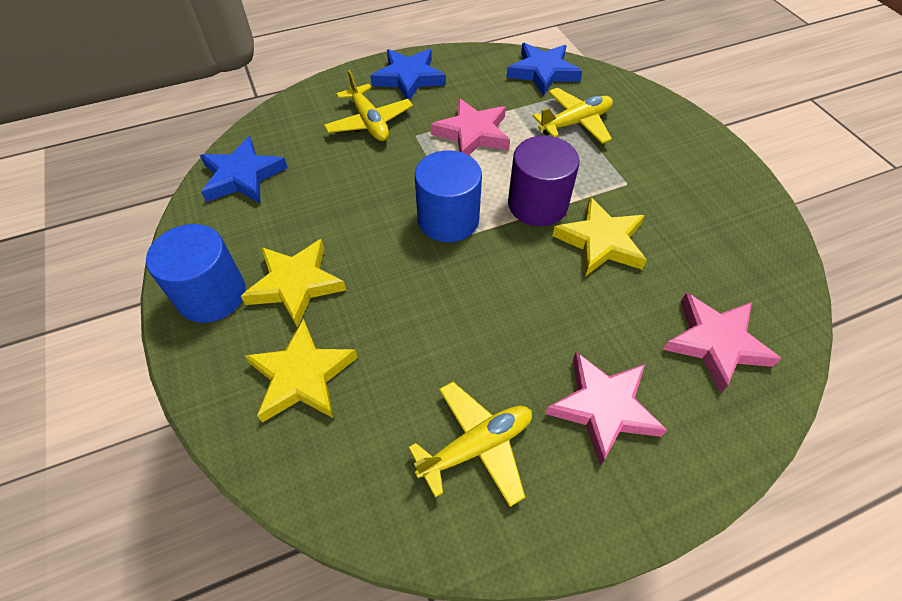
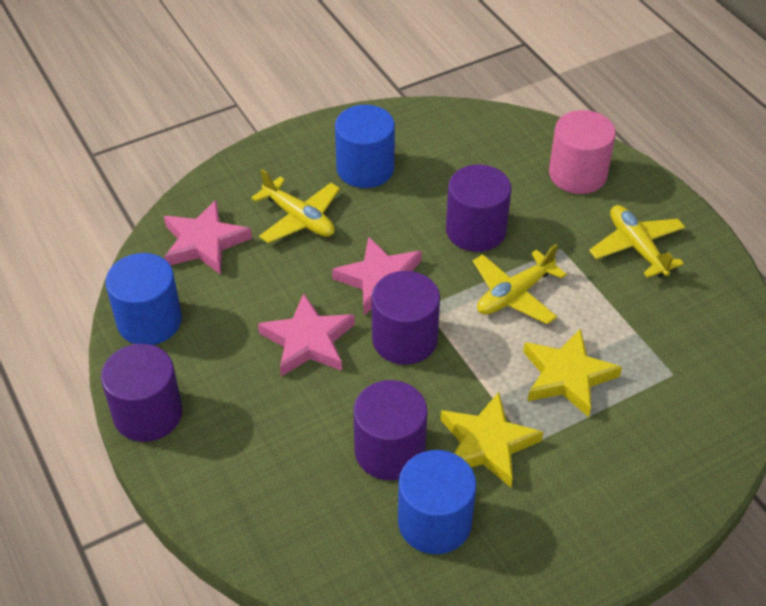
blue cylinder: [146,224,246,323] [415,150,482,242] = 2 -> [105,253,182,345] [335,105,395,188] [398,450,476,554] = 3
blue star: [200,136,288,203] [370,49,446,100] [507,43,582,96] = 3 -> none = 0
pink cylinder: none = 0 -> [549,110,616,194] = 1
purple cylinder: [508,136,580,226] = 1 -> [101,344,183,442] [353,380,427,480] [372,271,440,365] [446,165,512,252] = 4
yellow star: [241,239,346,328] [244,319,358,423] [552,197,647,277] = 3 -> [440,392,543,487] [523,328,622,417] = 2

